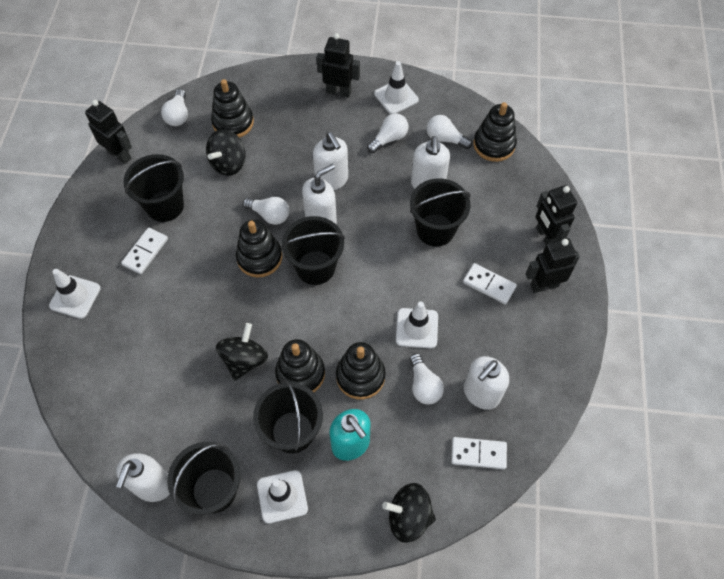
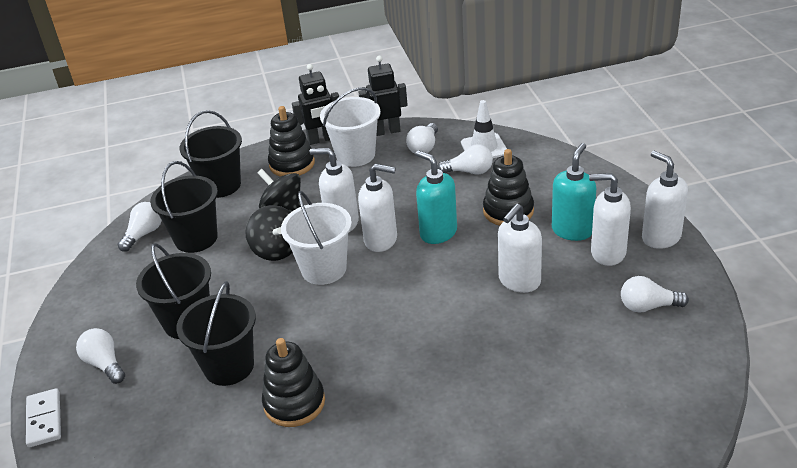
black bucket: [123,154,184,222] [167,442,240,515] [253,379,323,453] [281,216,345,285] [410,178,471,247] = 5 -> [136,243,211,339] [150,161,218,253] [176,281,256,386] [179,110,242,198] = 4
black robot: [85,100,132,164] [316,33,360,97] [526,238,580,293] [536,185,577,244] = 4 -> [292,64,339,145] [359,56,408,136] = 2
black spinning top: [206,129,245,176] [216,323,268,381] [382,483,436,543] = 3 -> [245,205,293,261] [258,169,301,212] = 2
black stacking toy: [211,79,254,138] [236,220,282,278] [275,339,325,392] [336,342,385,399] [473,102,517,162] = 5 -> [262,338,325,427] [268,106,315,177] [483,149,534,226] = 3
turquoise soap dispenser: [329,409,371,461] = 1 -> [415,150,457,244] [552,143,596,241] = 2
white bucket: none = 0 -> [281,191,352,285] [320,87,381,167] = 2
white domino: [121,227,168,274] [451,437,507,469] [463,263,517,304] = 3 -> [26,388,61,448] = 1
white traffic cone: [49,269,101,319] [257,470,308,524] [374,61,419,114] [396,301,438,348] = 4 -> [461,100,507,158] = 1

